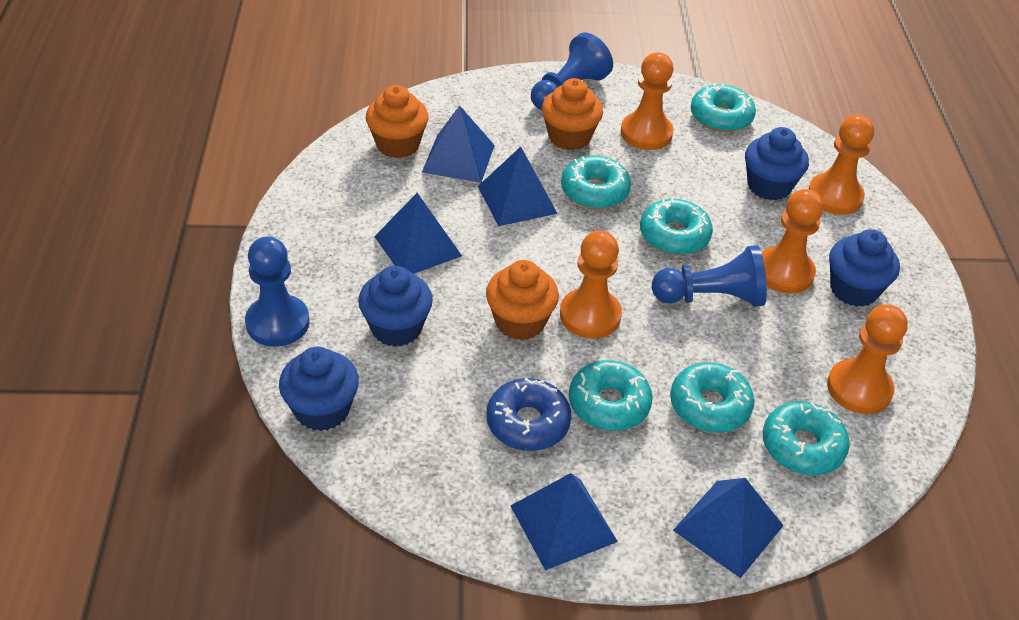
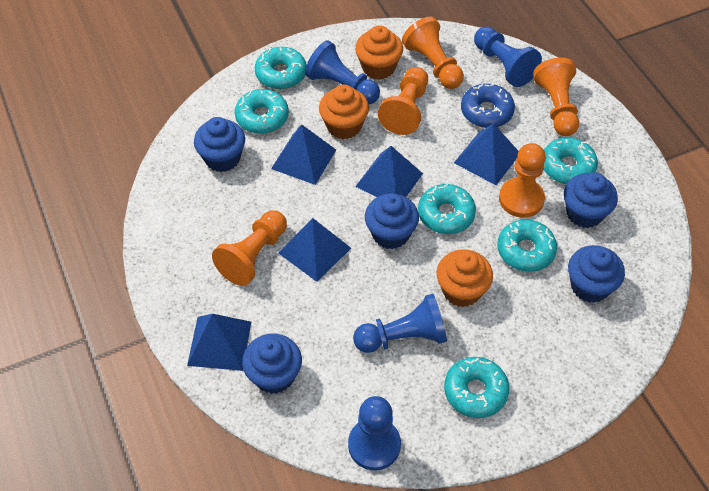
blue cupcake: [279,347,359,431] [358,266,433,347] [745,127,809,201] [829,229,900,307] = 4 -> [194,117,245,172] [242,334,302,394] [365,193,419,249] [564,172,618,228] [568,245,625,303] = 5
blue pawn: [245,236,310,347] [531,33,613,110] [652,245,767,307] = 3 -> [305,40,380,104] [348,396,401,470] [353,294,447,353] [474,26,542,87] = 4

